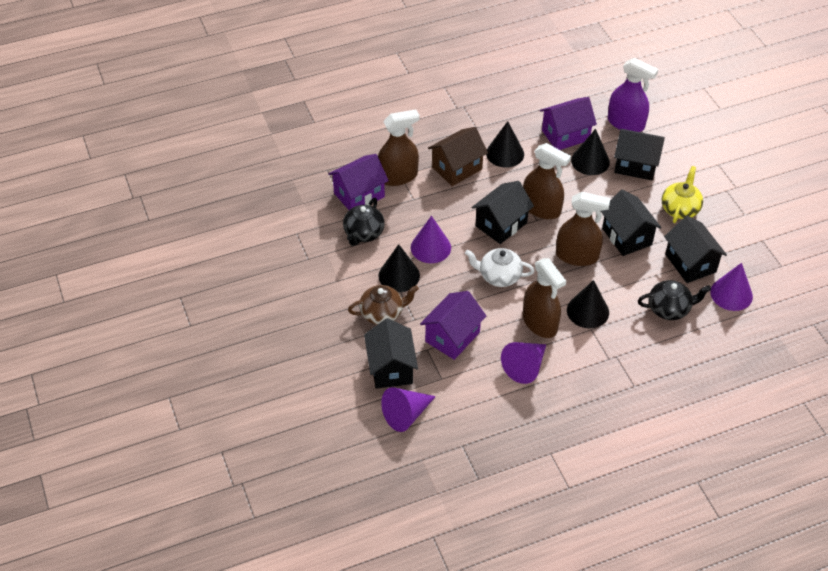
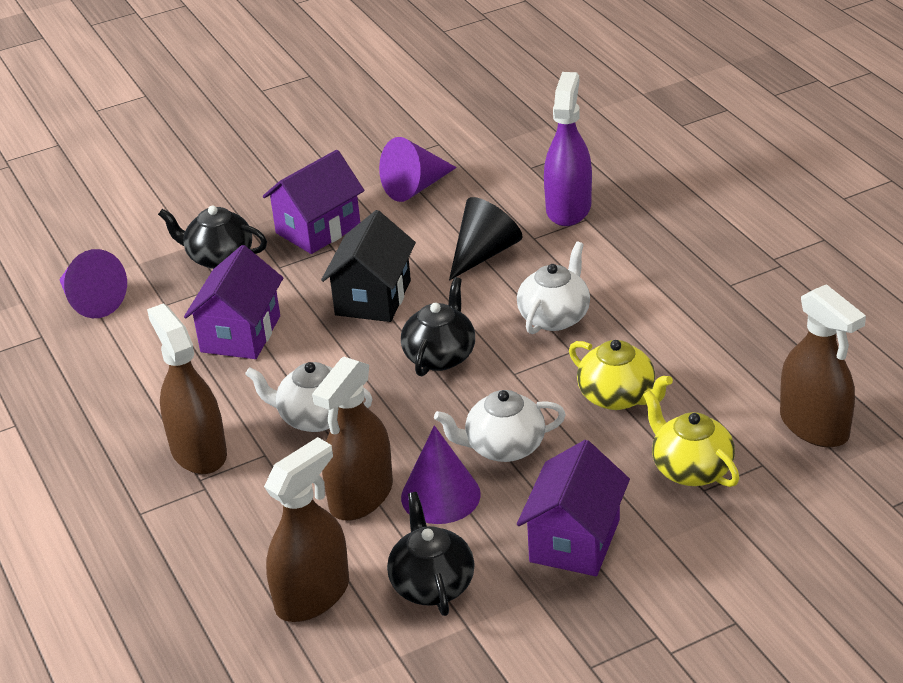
black cone: [378,244,420,292] [486,121,524,168] [567,280,609,328] [571,129,610,175] = 4 -> [449,197,523,281] = 1
black house: [364,318,418,389] [471,181,534,244] [601,190,662,256] [614,129,665,181] [664,216,727,283] = 5 -> [321,210,416,322] = 1
black teapot: [343,198,385,246] [638,280,711,320] = 2 -> [158,205,267,269] [387,492,475,616] [401,277,475,376] = 3
brown house: [428,127,488,186] = 1 -> none = 0
brown teapot: [348,285,419,325] = 1 -> none = 0
purple cone: [381,387,436,432] [411,216,451,263] [501,342,546,384] [710,263,753,311] = 4 -> [59,249,127,318] [379,137,457,202] [401,426,481,524] = 3
white teapot: [465,248,535,287] = 1 -> [245,362,373,432] [434,390,566,462] [517,242,590,334] = 3
yellow teapot: [662,166,703,223] = 1 -> [569,340,673,410] [643,390,739,487] = 2

